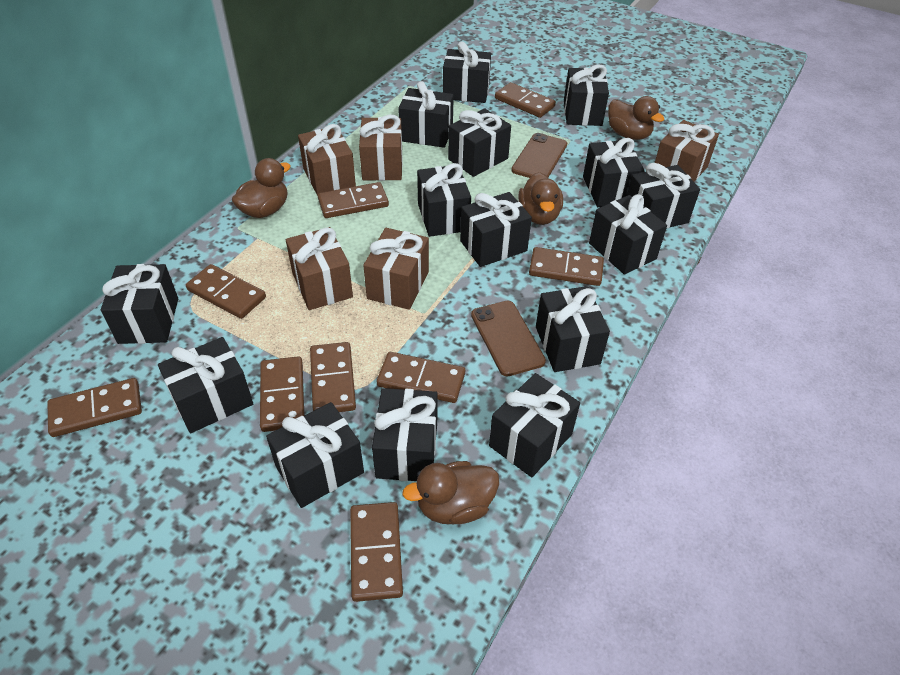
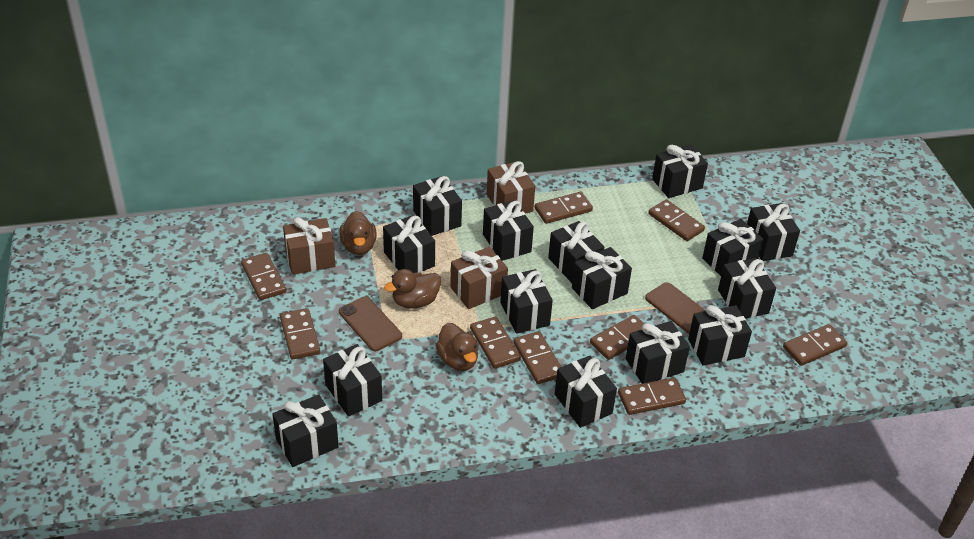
brown duck: [232,158,291,218] [402,461,499,524] [518,172,563,225] [608,96,664,140] = 4 -> [339,211,377,255] [384,269,441,309] [435,323,478,371] = 3
brown gift: [286,227,353,310] [298,124,356,196] [359,115,403,181] [363,228,429,310] [655,120,719,182] = 5 -> [283,217,335,275] [450,247,508,309] [487,161,535,214] = 3

